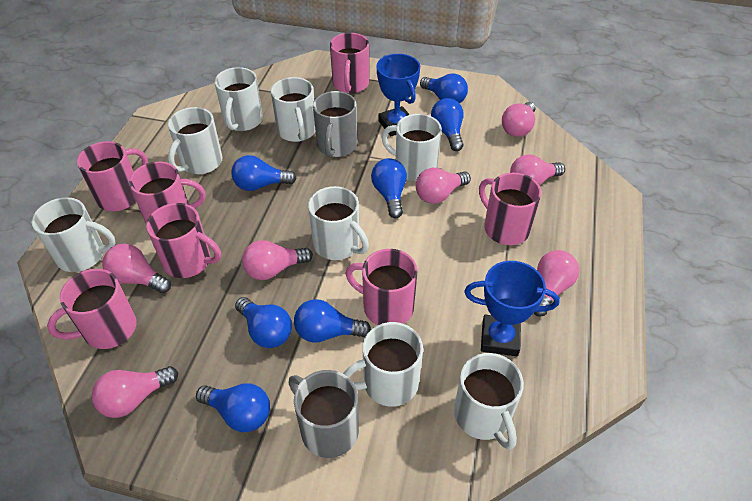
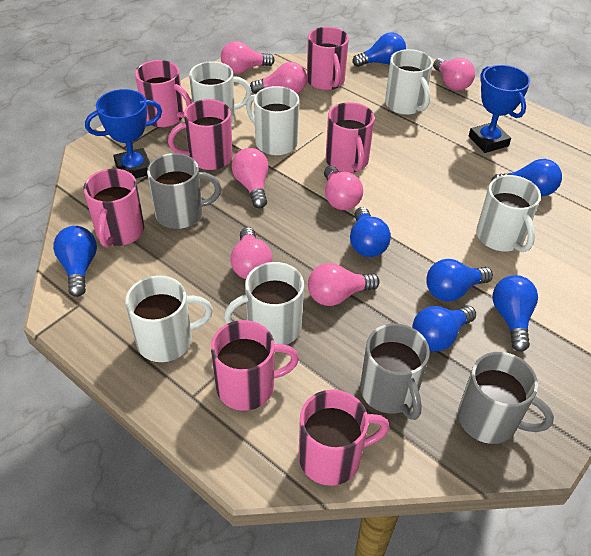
grey mug: [288,370,359,458] [313,91,357,157] = 2 -> [147,153,221,229] [360,323,430,420] [458,352,554,444] = 3
white mug: [32,197,116,272] [168,107,223,174] [215,67,263,131] [271,77,316,142] [308,186,369,260] [343,322,423,407] [381,114,442,181] [454,353,524,450] = 8 -> [125,275,213,362] [189,61,252,122] [224,262,304,345] [246,86,300,156] [385,49,433,115] [476,175,541,252] = 6

